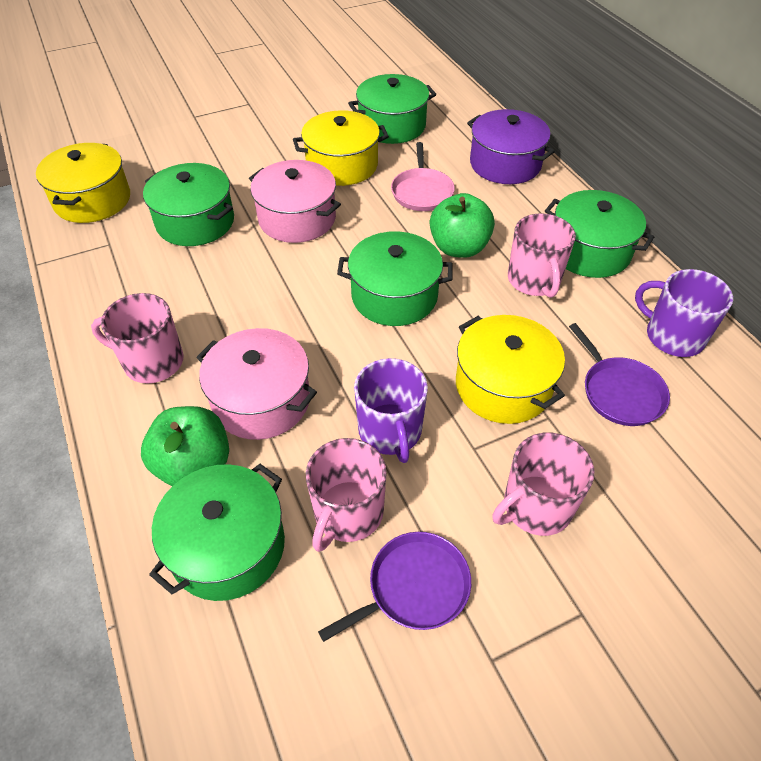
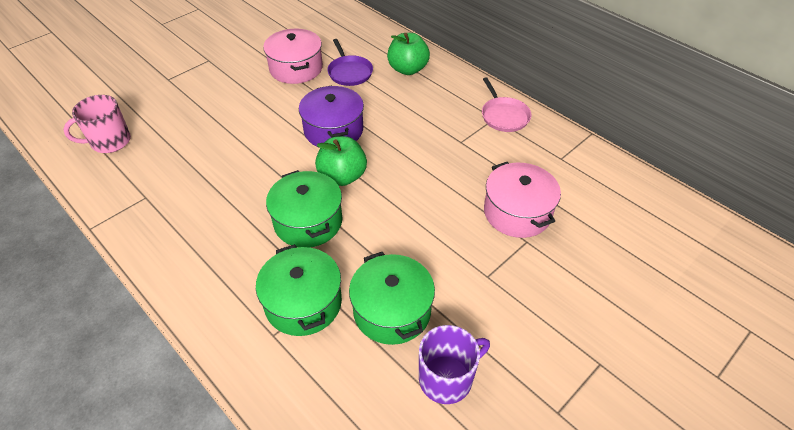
green pot: [143,163,234,246] [149,464,285,601] [337,231,453,326] [348,74,436,144] [545,190,654,278] = 5 -> [256,244,342,336] [266,170,342,247] [349,252,435,345] = 3
pink mug: [91,293,183,383] [306,438,387,552] [492,433,594,536] [508,213,576,298] = 4 -> [63,95,131,153] = 1
purple mug: [354,358,428,463] [635,269,733,357] = 2 -> [419,325,490,404] = 1
purple pan: [318,532,471,642] [569,323,670,426] = 2 -> [327,39,373,86] = 1
yellow pot: [36,143,130,223] [293,110,389,186] [456,315,565,424] = 3 -> none = 0

